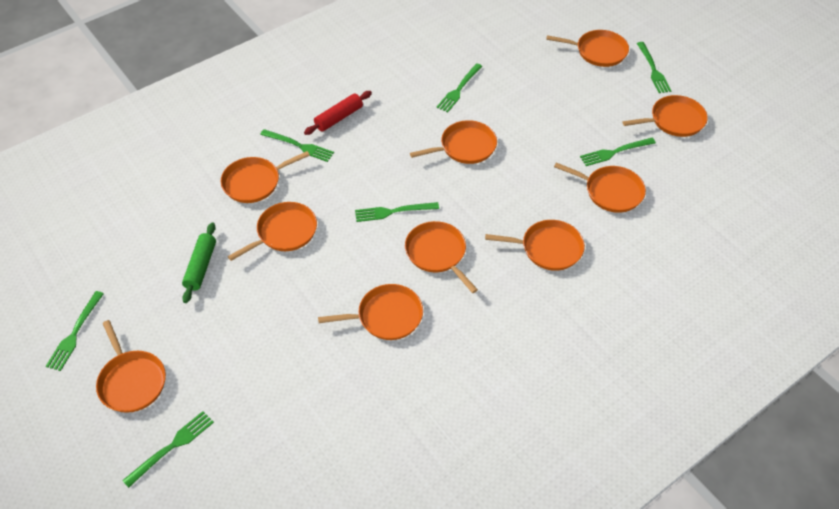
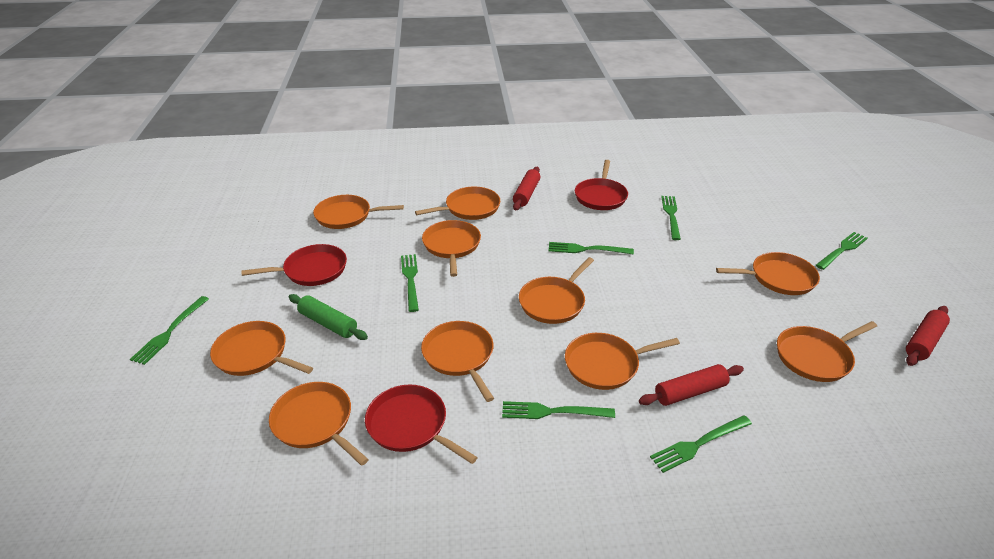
red pan: none = 0 -> [241,244,347,286] [365,385,478,464] [575,160,628,210] = 3
red rolling pin: [304,91,372,135] = 1 -> [513,167,540,211] [639,364,744,406] [906,306,950,366] = 3

